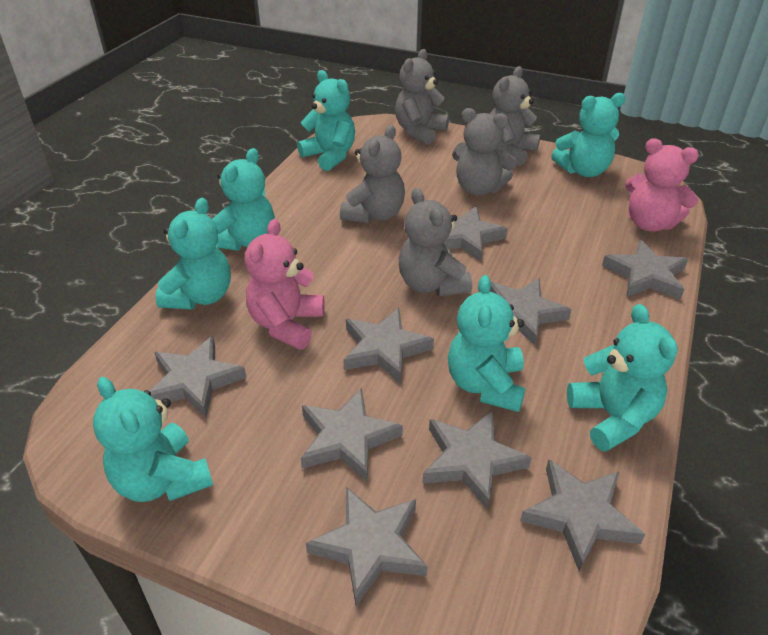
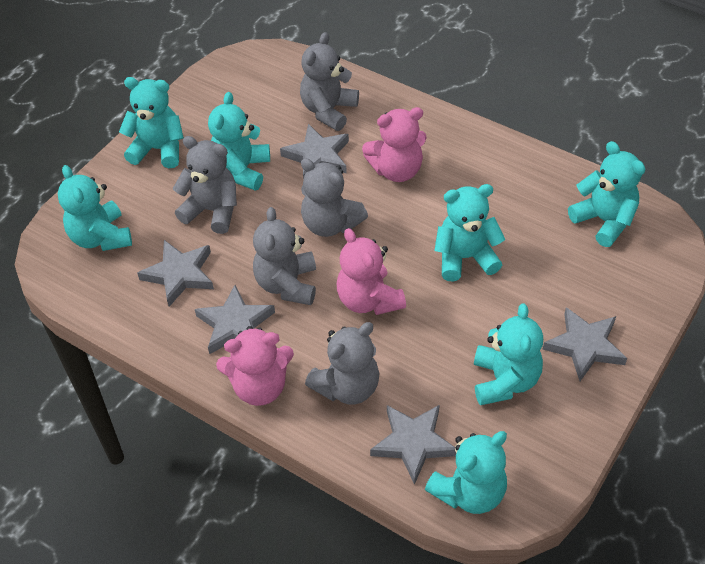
grey star: [150,336,246,417] [301,388,403,482] [306,487,428,606] [343,308,434,384] [423,411,532,510] [443,206,508,261] [490,278,572,346] [520,459,646,572] [602,240,688,300] = 9 -> [137,240,214,307] [195,285,275,354] [280,124,349,180] [370,405,456,485] [542,307,627,381] = 5
pink teddy bear: [245,219,325,350] [625,138,699,232] = 2 -> [216,326,294,406] [337,228,406,315] [362,107,427,182] = 3

